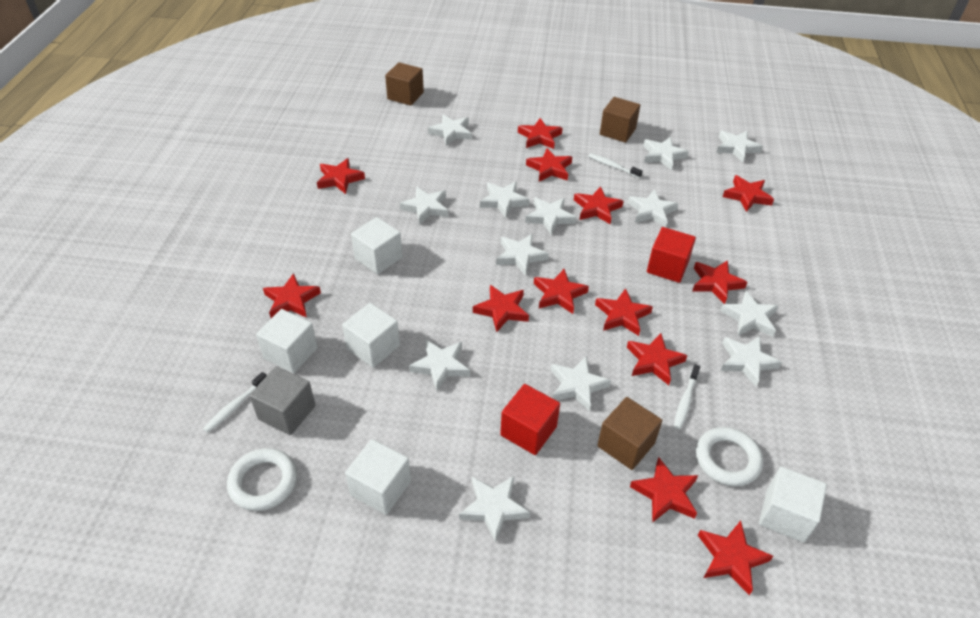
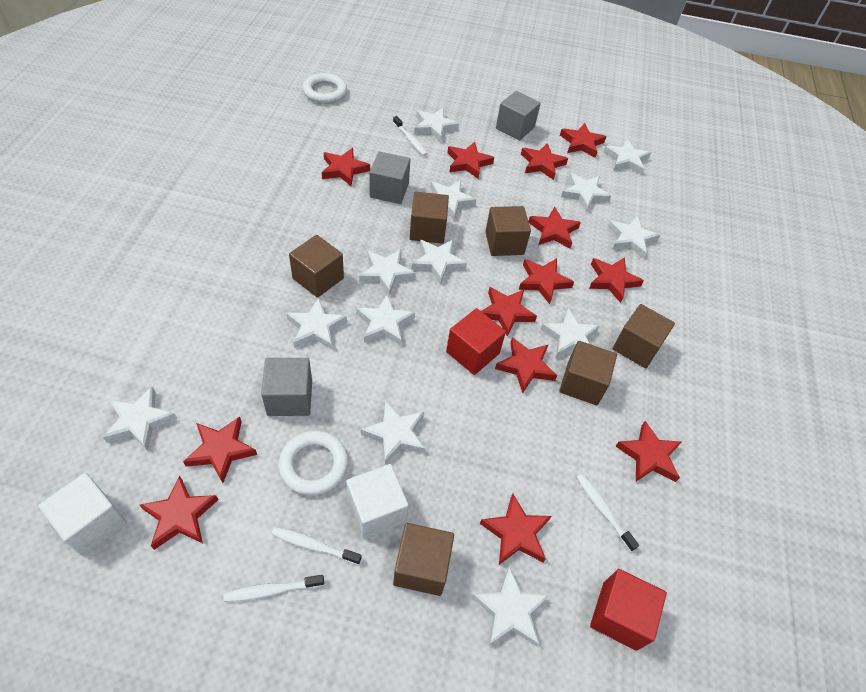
brown cube: [385,62,424,106] [597,397,662,470] [600,97,640,143] = 3 -> [289,235,344,298] [393,523,454,596] [410,192,449,244] [485,206,531,256] [559,341,617,405] [613,304,675,368] = 6
grey cube: [249,366,315,435] = 1 -> [261,358,312,416] [369,152,410,204] [496,91,541,141] = 3
white cube: [256,309,318,373] [342,303,400,368] [345,439,411,515] [351,217,403,274] [759,466,827,543] = 5 -> [38,473,127,556] [346,464,409,539] = 2
white toothbrush: [203,372,267,433] [588,153,643,178] [674,364,700,429] = 3 -> [224,575,324,602] [271,527,362,565] [393,116,427,156] [576,474,639,552] = 4

